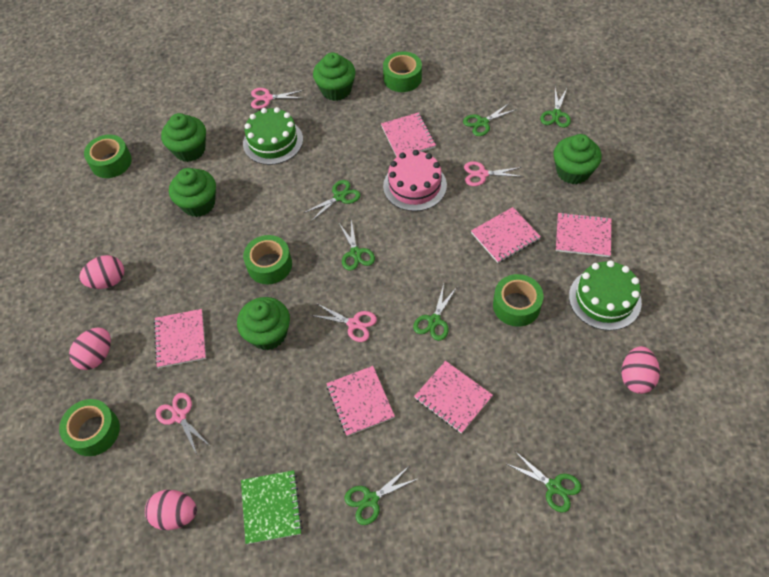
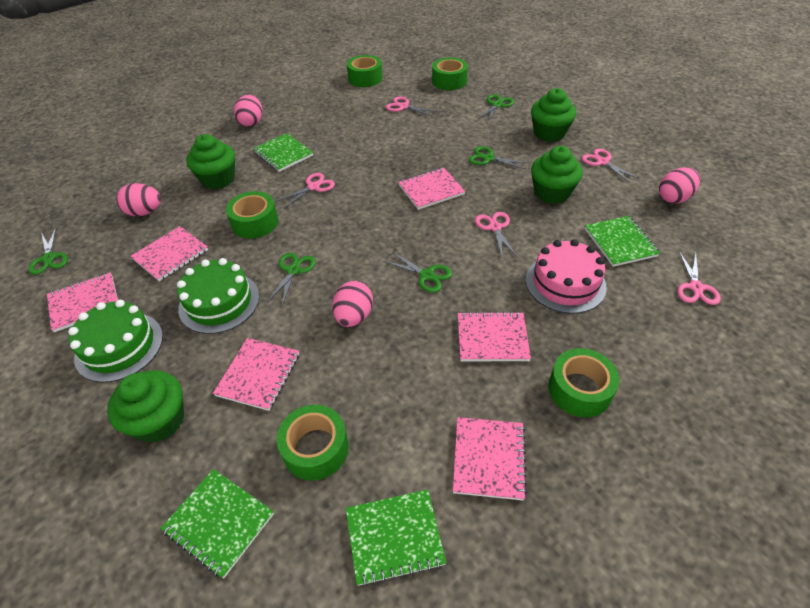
green cupcake: [161,113,206,162] [169,168,216,217] [237,297,290,350] [313,52,356,101] [554,134,602,185] = 5 -> [107,370,184,443] [186,134,235,190] [531,88,576,142] [531,146,583,204] = 4
green notebook: [241,470,303,544] = 1 -> [160,469,274,578] [253,133,313,172] [346,490,446,587] [585,216,660,267] = 4
green scissors: [304,180,361,221] [339,220,375,271] [345,466,417,525] [413,284,457,341] [463,103,517,136] [507,451,581,512] [540,88,571,128] = 7 -> [28,227,68,275] [267,253,316,305] [383,251,452,293] [469,146,529,169] [477,94,514,123] = 5
pink scissors: [156,393,210,455] [251,88,304,109] [310,303,377,342] [464,161,524,186] = 4 -> [276,173,335,208] [386,97,438,117] [475,212,517,257] [582,149,639,183] [677,251,721,305] = 5

